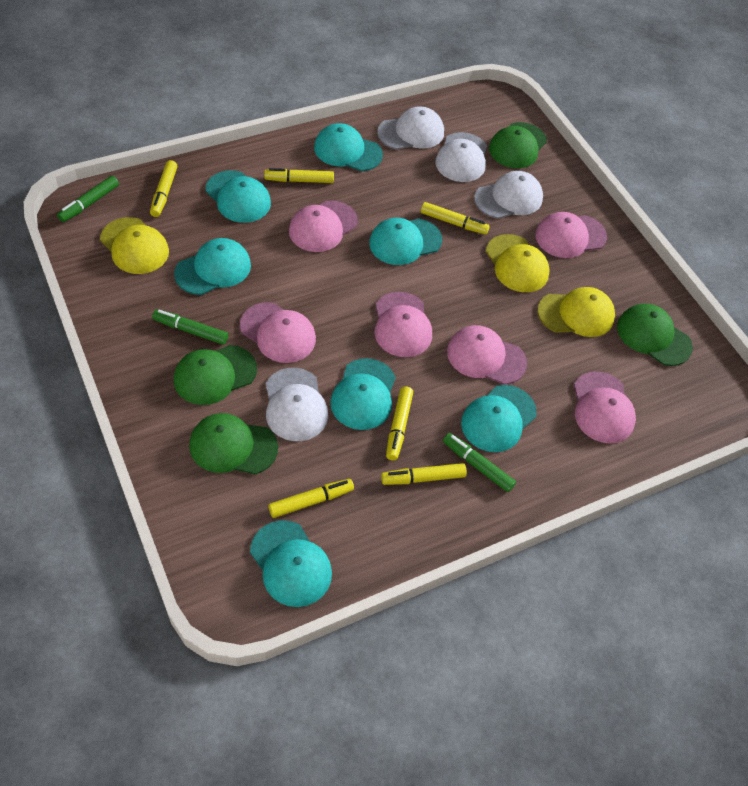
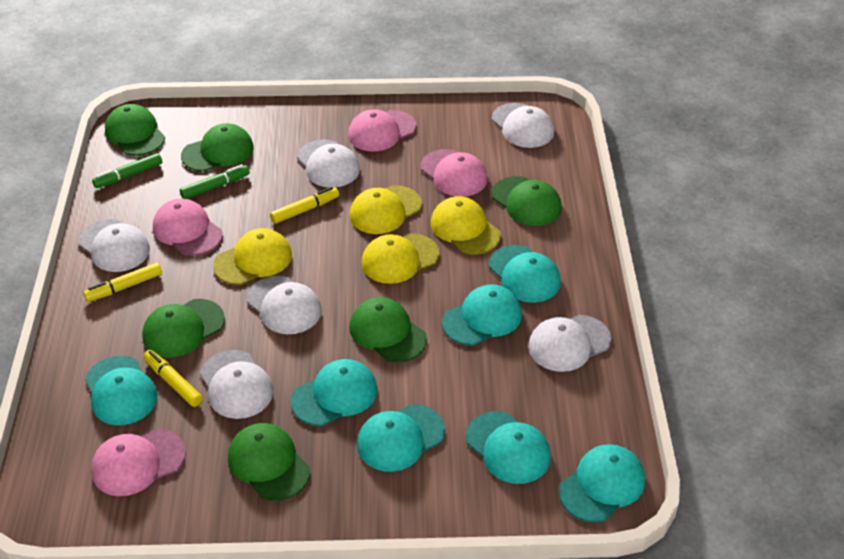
green cap: [174,345,257,405] [189,413,278,474] [489,122,547,168] [617,304,693,366] = 4 -> [105,104,165,156] [142,299,225,357] [181,123,254,172] [228,423,310,501] [349,297,427,363] [492,176,562,226] = 6
green marker: [57,176,119,222] [152,309,228,345] [443,433,516,492] = 3 -> [92,153,162,188] [180,164,250,199] = 2
pink cap: [240,302,316,363] [289,200,358,252] [375,292,432,357] [447,325,527,385] [536,212,607,258] [574,371,636,444] = 6 -> [91,429,186,496] [153,198,223,256] [348,109,416,152] [420,149,488,197] = 4
white cap: [266,368,328,441] [377,106,444,150] [435,132,487,182] [474,171,543,219] = 4 -> [78,219,150,272] [200,350,273,419] [247,276,322,334] [297,140,360,188] [492,103,554,148] [528,315,611,372] = 6
yellow cap: [100,217,169,274] [486,234,550,292] [538,287,615,337] = 3 -> [213,228,292,285] [350,185,422,234] [361,233,439,284] [431,196,501,255] = 4
yellow marker: [150,160,177,217] [264,168,334,183] [268,479,354,518] [381,463,467,485] [386,386,413,461] [421,202,490,235] = 6 -> [83,263,162,302] [143,350,203,407] [270,187,339,224] = 3

